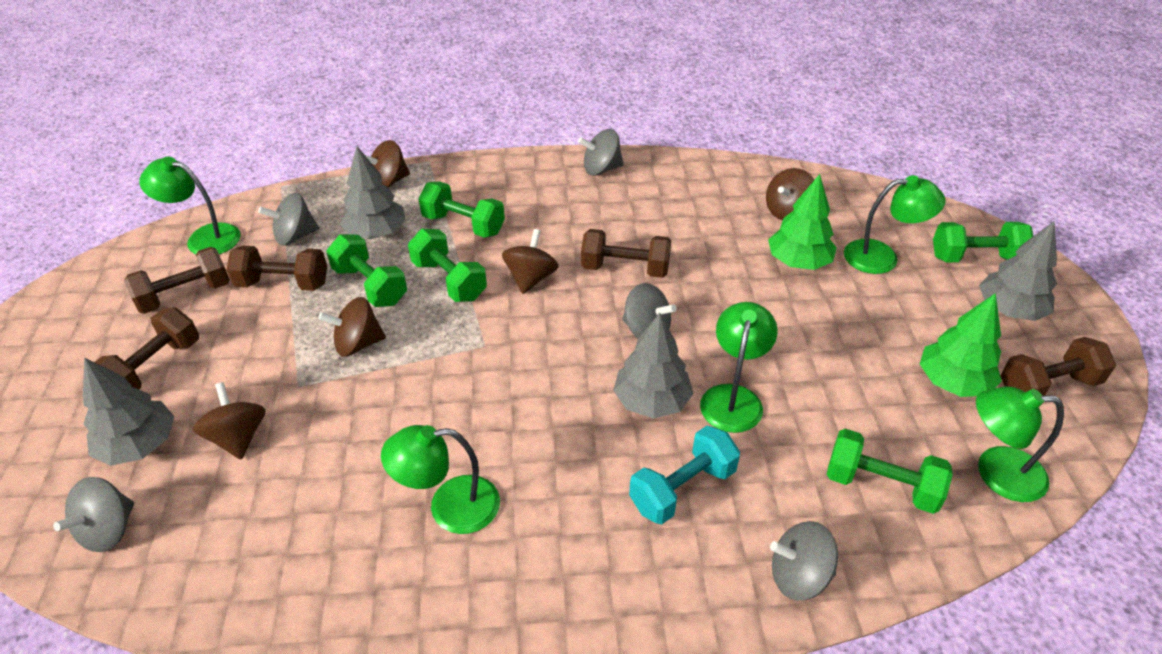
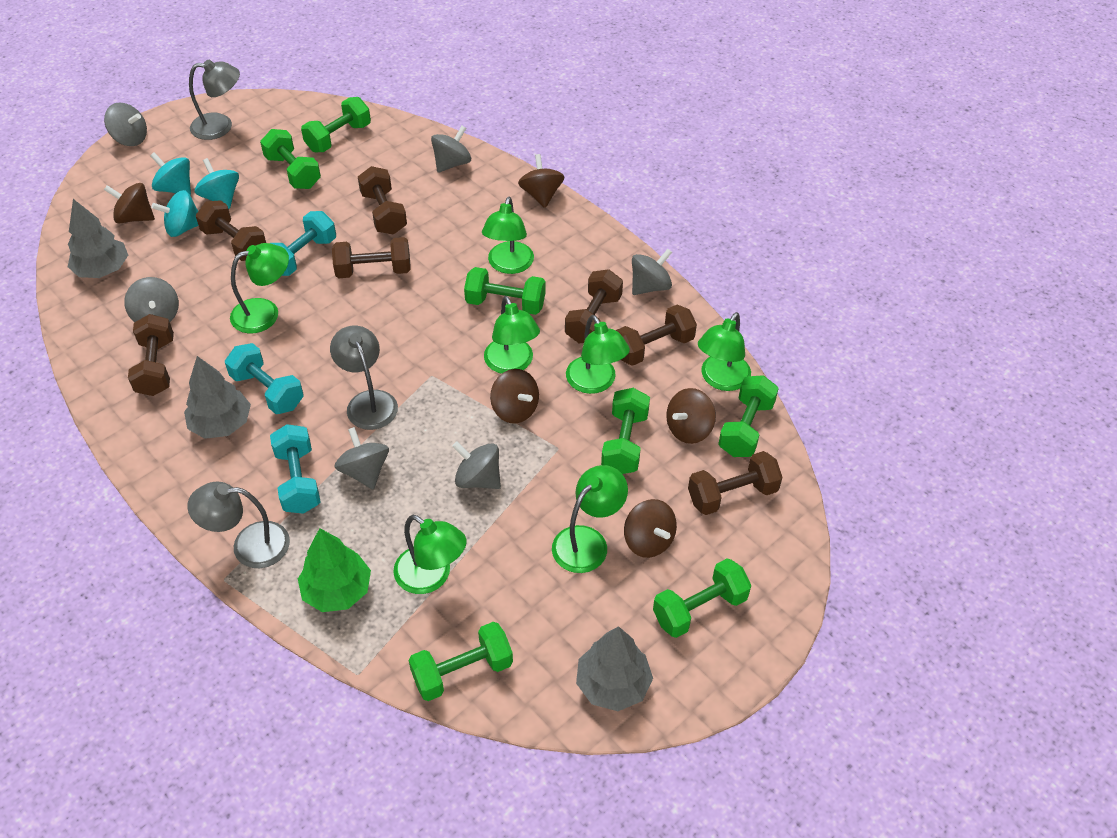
brown dumbbell: [95,308,199,389] [124,247,230,314] [227,246,327,291] [581,229,671,278] [1000,337,1116,396] = 5 -> [128,314,174,396] [196,200,266,261] [332,237,411,278] [358,166,407,235] [565,269,623,343] [616,305,697,366] [688,451,783,515] = 7
green dumbbell: [326,234,407,307] [408,229,487,302] [419,181,505,238] [827,429,953,514] [933,222,1033,262] = 5 -> [260,129,321,189] [301,97,371,152] [409,622,513,701] [464,267,546,315] [601,388,650,474] [653,558,751,638] [718,375,779,457] = 7
green lamp: [139,157,241,254] [381,425,500,534] [700,302,778,433] [844,175,945,274] [976,386,1064,502] = 5 -> [230,243,289,333] [393,515,467,594] [482,197,534,274] [484,296,540,374] [552,465,628,573] [566,315,630,394] [698,312,751,391] = 7
green tree: [768,174,837,270] [920,293,1002,397] = 2 -> [298,528,371,612] = 1
grey lamp: none = 0 -> [187,481,290,568] [189,60,240,140] [330,326,398,430] = 3
grey spinning top: [53,477,134,552] [258,193,319,245] [578,129,624,176] [622,283,677,339] [770,521,838,600] = 5 -> [104,103,147,146] [124,277,179,322] [335,427,389,489] [431,126,471,173] [452,441,501,489] [632,249,672,295] = 6
grey tree: [83,357,175,466] [340,146,405,239] [613,313,694,419] [979,221,1057,321] = 4 -> [68,199,128,278] [184,356,251,439] [576,626,653,711] = 3
turquoise dumbbell: [629,426,740,524] = 1 -> [225,343,304,414] [270,424,321,514] [271,211,336,276] = 3
turquoise spinning top: none = 0 -> [150,152,191,196] [151,190,199,237] [195,158,239,209] = 3

